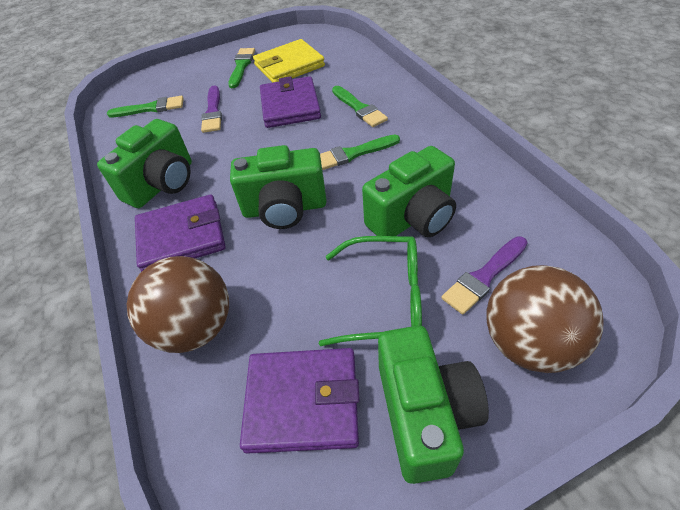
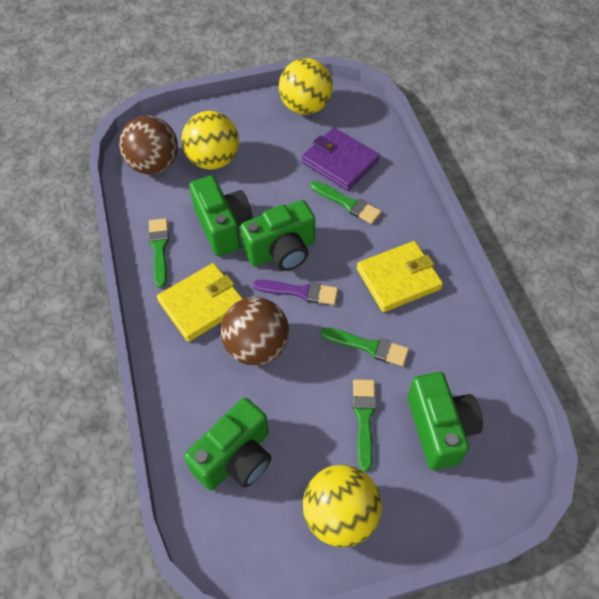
green glasses: [319,236,422,346] = 1 -> none = 0
purple brush: [201,85,222,133] [441,236,528,315] = 2 -> [253,280,338,305] = 1
purple wallet: [135,194,226,272] [240,348,360,454] [260,76,321,128] = 3 -> [302,127,380,191] = 1
yellow ball: none = 0 -> [181,111,239,170] [279,58,333,115] [303,465,382,547] = 3
yellow wallet: [253,39,325,83] = 1 -> [157,263,243,342] [357,241,443,312] = 2

